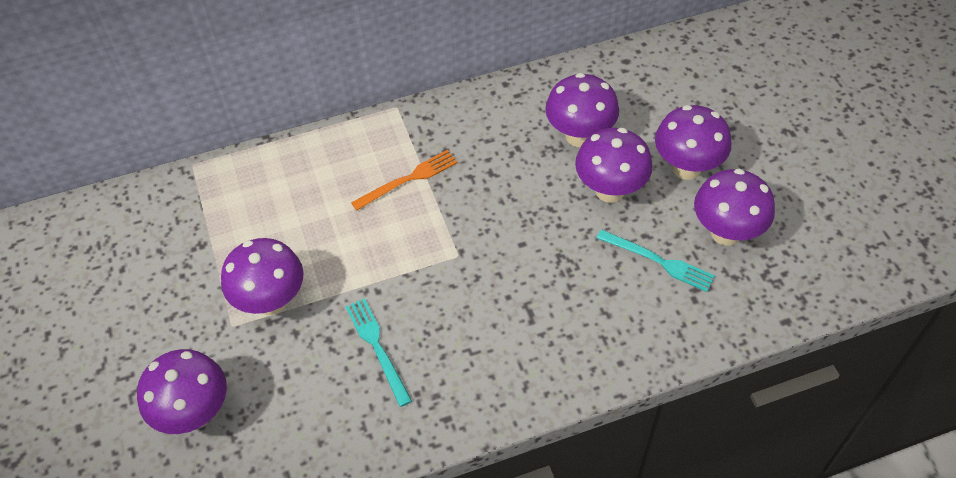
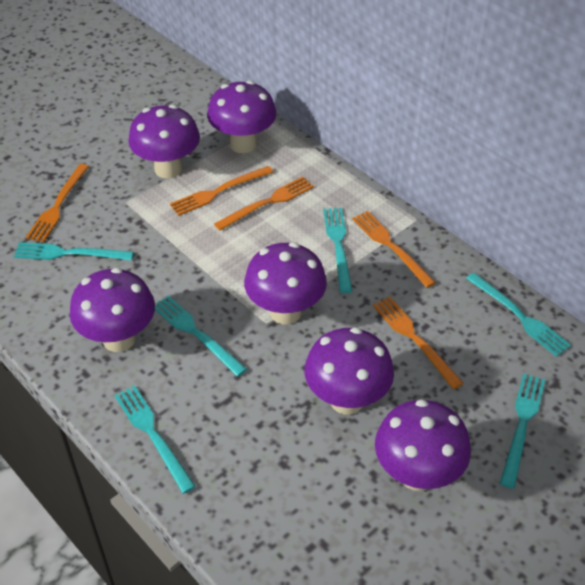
orange fork: [351,150,458,211] = 1 -> [26,164,89,242] [170,166,273,216] [214,177,314,230] [352,211,436,288] [373,296,463,389] = 5
turquoise fork: [345,298,412,407] [597,229,715,292] = 2 -> [14,242,134,261] [114,385,196,494] [155,296,247,377] [323,208,353,293] [466,273,571,357] [500,373,546,489] = 6

